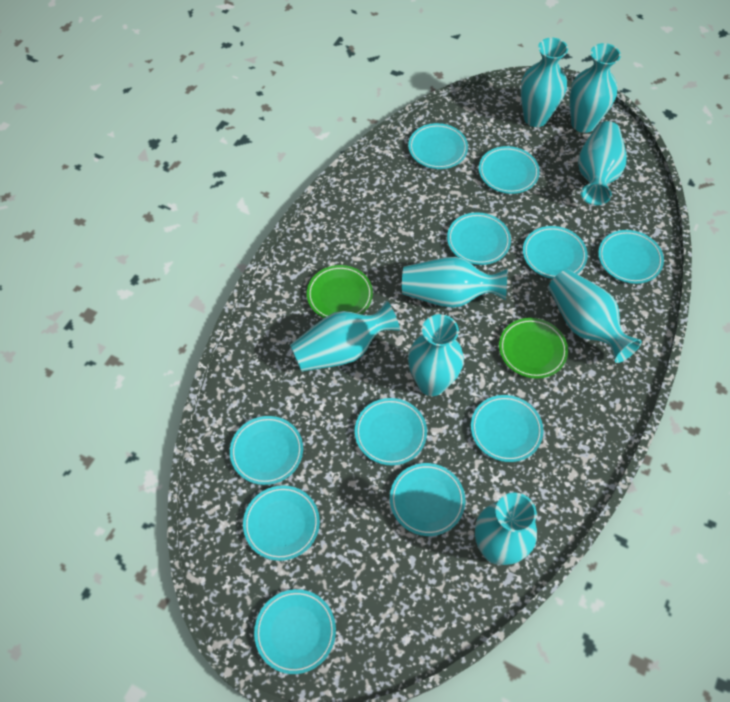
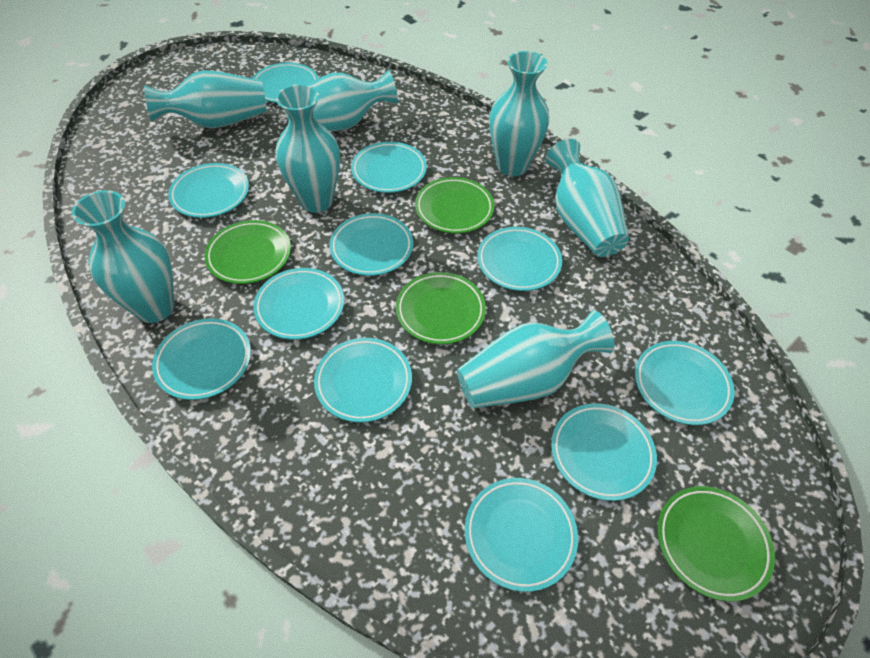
green plate: [307,265,373,318] [499,318,568,379] = 2 -> [204,220,291,284] [396,272,486,344] [415,177,494,234] [657,486,775,602] = 4
turquoise vase: [290,301,400,371] [402,257,507,308] [408,314,464,396] [475,492,537,565] [520,38,568,127] [549,270,642,363] [570,43,621,133] [578,121,626,205] = 8 -> [72,190,174,323] [144,70,267,129] [276,84,340,213] [285,70,398,131] [457,310,615,408] [489,51,549,176] [545,139,629,257] = 7

